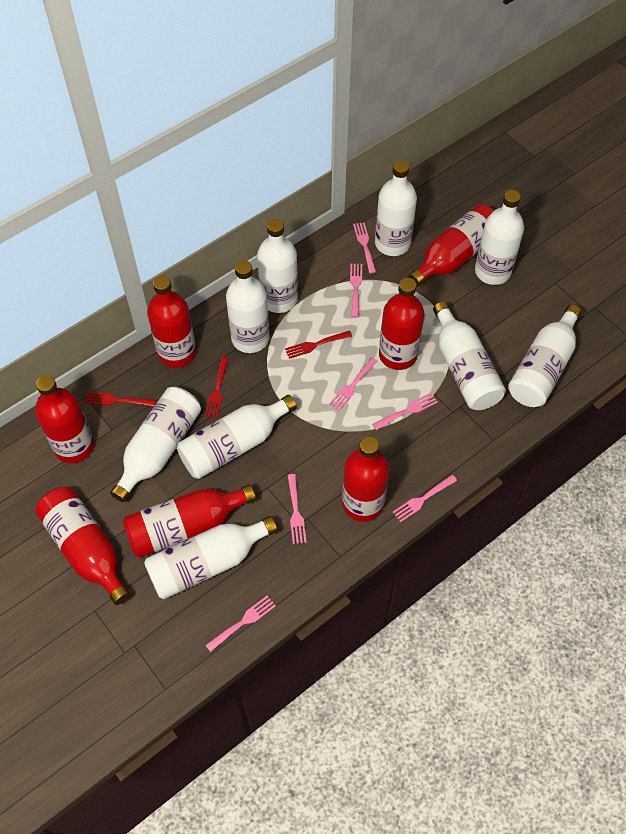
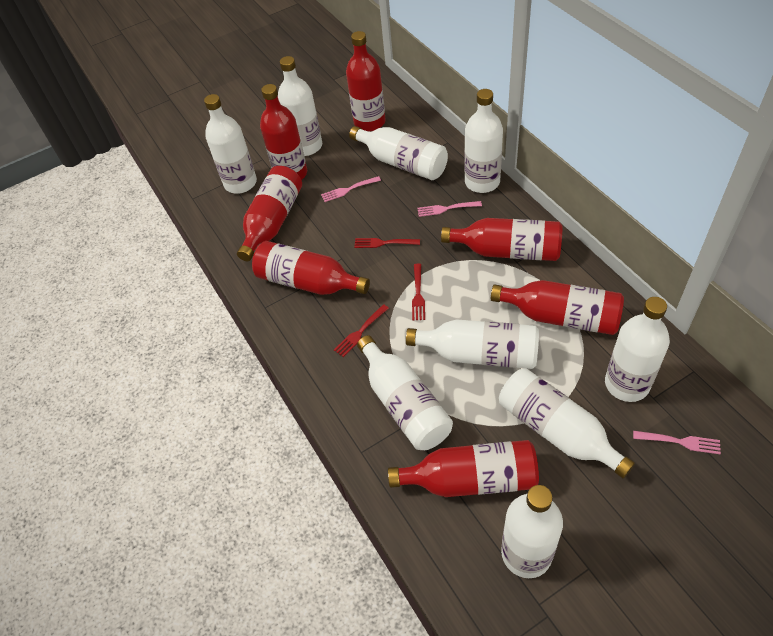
pink fork: [205,595,276,652] [288,474,307,544] [329,357,378,411] [350,264,362,318] [353,222,376,273] [372,393,438,430] [393,475,457,522] = 7 -> [321,176,381,202] [417,201,482,217] [633,431,721,454] = 3

